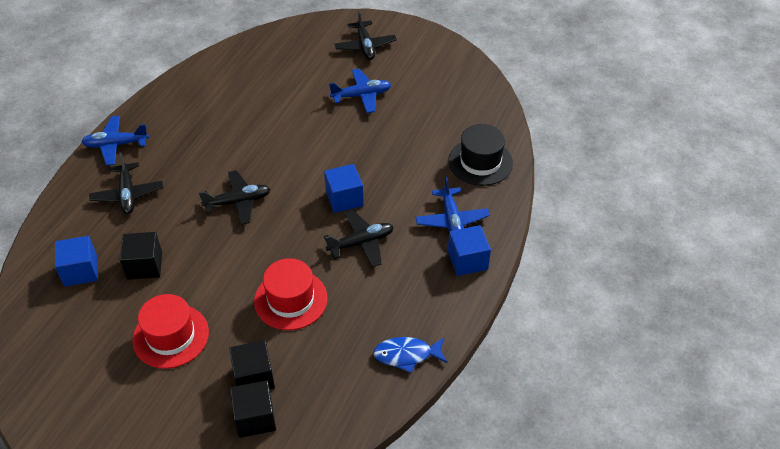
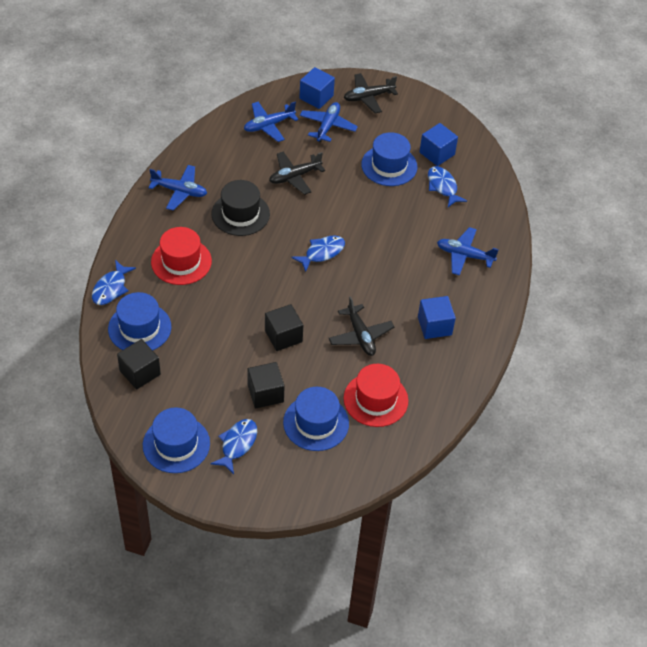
black plane: [89,153,163,214] [199,170,271,225] [324,210,394,267] [334,10,397,60] = 4 -> [269,151,325,195] [328,297,395,356] [344,73,398,113] = 3
blue fish: [373,337,447,373] = 1 -> [92,260,136,305] [211,419,257,474] [292,236,345,272] [428,166,467,207] = 4
blue hat: none = 0 -> [108,292,171,350] [143,407,210,473] [283,387,349,451] [361,132,417,186] = 4
blue plane: [81,116,149,165] [329,69,391,113] [415,177,490,232] = 3 -> [148,165,207,211] [244,102,299,142] [300,102,358,143] [437,227,499,276] = 4

